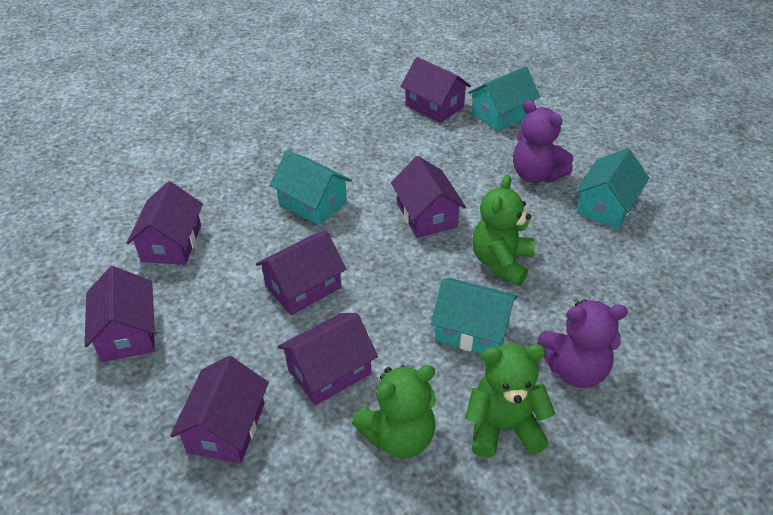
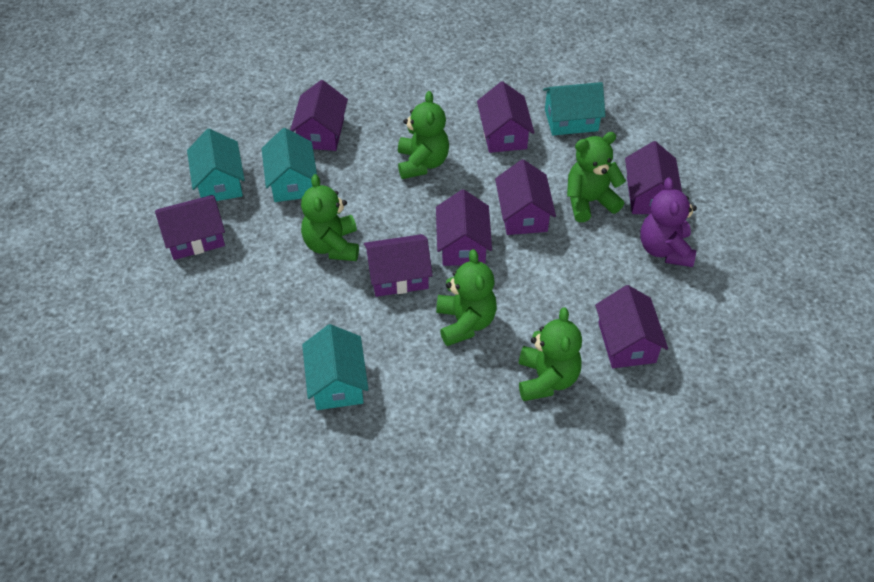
green teddy bear: [352,365,437,459] [465,344,555,458] [472,175,535,286] = 3 -> [301,174,359,261] [398,91,449,179] [436,249,497,346] [519,307,582,401] [567,132,626,222] = 5
purple house: [85,266,155,362] [126,181,203,265] [170,356,269,464] [256,231,346,315] [278,313,378,406] [391,156,466,238] [400,57,471,123] = 7 -> [155,195,225,260] [290,80,348,151] [364,234,433,297] [436,189,492,266] [477,81,535,153] [495,159,556,235] [595,285,668,368] [625,141,682,214] = 8
purple teddy bear: [513,100,573,183] [537,300,628,388] = 2 -> [640,178,697,267] = 1

